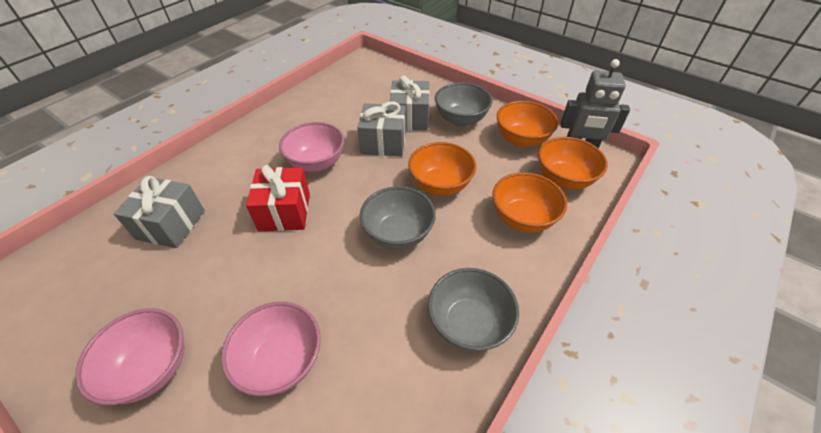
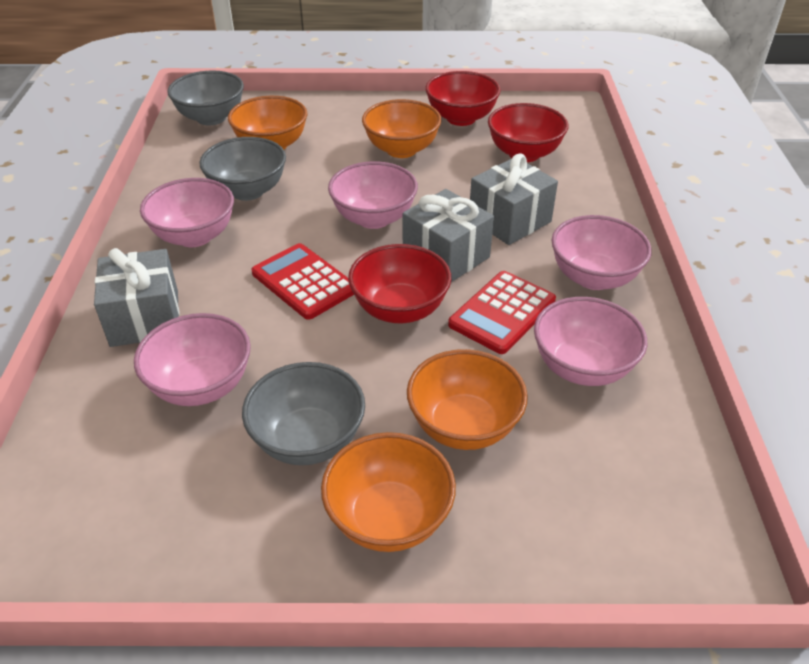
grey robot: [560,59,630,149] = 1 -> none = 0
pink bowl: [75,308,184,405] [221,302,321,396] [279,122,344,172] = 3 -> [134,313,251,406] [140,178,234,247] [328,161,418,229] [534,297,647,386] [551,215,652,290] = 5
red bowl: none = 0 -> [348,244,451,323] [425,71,501,126] [488,103,568,162] = 3
red calculator: none = 0 -> [251,243,354,320] [448,271,556,354] = 2
red gift: [246,165,310,231] = 1 -> none = 0

